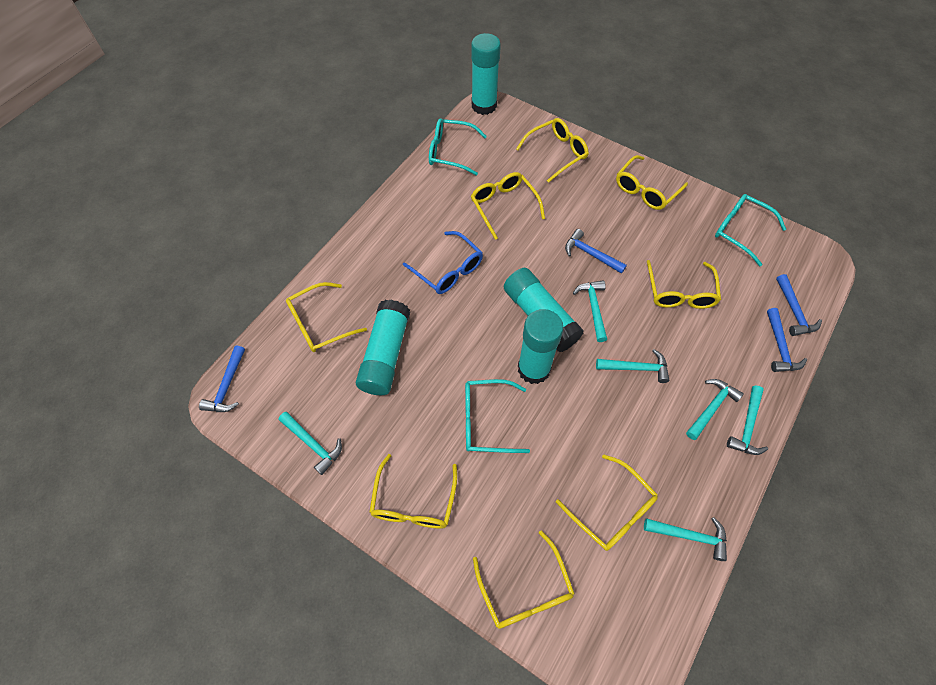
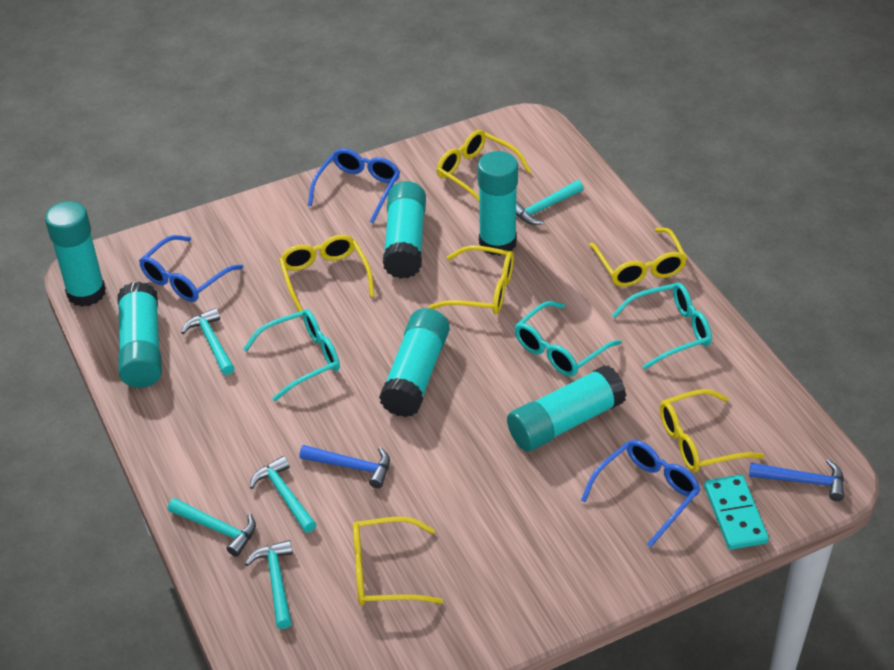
blue glasses: [403,231,483,294] = 1 -> [139,235,243,302] [308,148,400,223] [581,440,701,547] = 3
blue hammer: [199,345,245,412] [565,229,627,274] [767,308,807,372] [776,274,822,336] = 4 -> [299,445,390,488] [749,459,844,501] = 2
turquoise domino: none = 0 -> [704,475,769,550] = 1
turquoise glue stick: [356,300,410,395] [471,33,501,115] [504,268,584,353] [518,309,564,384] = 4 -> [45,201,106,307] [117,281,162,388] [379,308,450,417] [383,181,426,279] [478,151,518,256] [507,365,626,452] = 6
turquoise hammer: [278,412,342,475] [573,280,607,342] [596,349,670,383] [644,517,727,561] [686,379,744,440] [727,386,768,455] = 6 -> [168,498,256,557] [181,308,235,375] [245,540,293,629] [250,456,317,533] [516,180,584,225] = 5
yellow glasses: [286,282,367,352] [369,454,457,529] [471,172,545,240] [473,531,575,629] [516,118,589,183] [556,454,658,551] [616,155,688,210] [647,260,721,309] = 8 -> [279,234,375,312] [353,517,443,605] [429,245,514,314] [437,130,532,201] [589,228,687,287] [660,389,764,472] = 6

